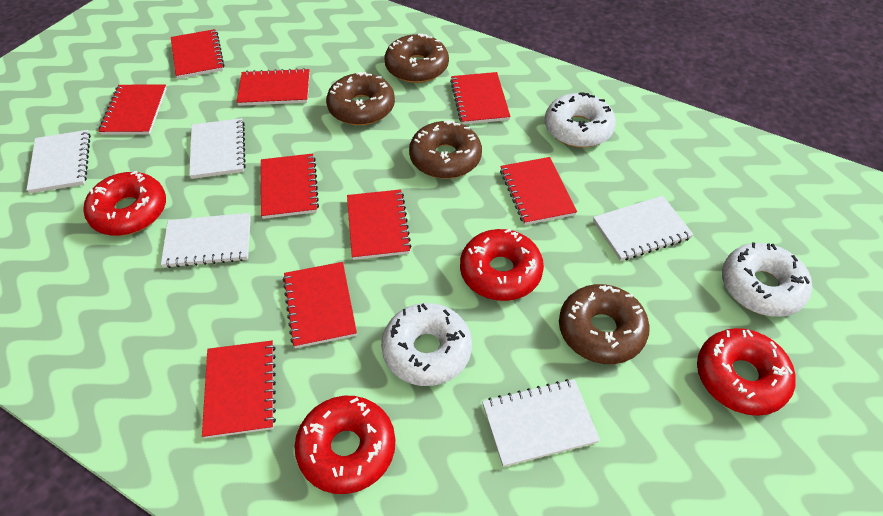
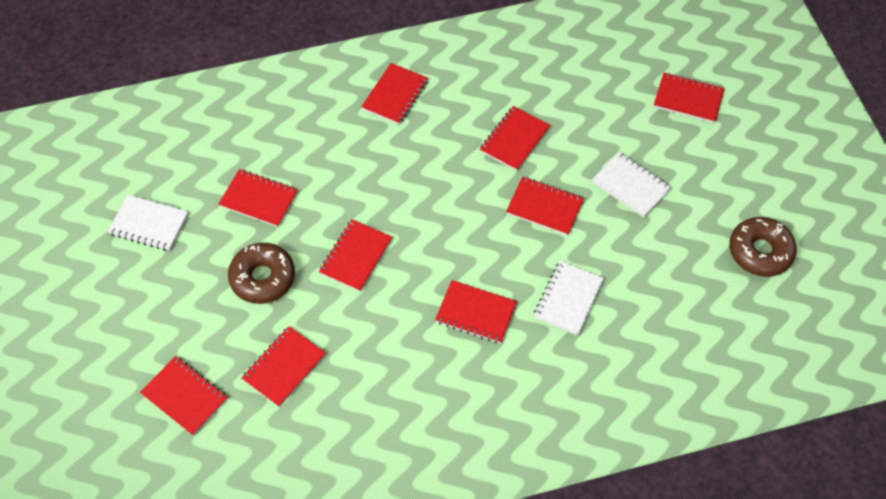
brown donut: [326,72,395,126] [384,34,449,83] [409,120,482,179] [559,284,650,364] = 4 -> [228,243,295,304] [729,217,797,277] = 2
red donut: [84,171,166,236] [294,396,395,494] [460,229,544,301] [697,328,796,416] = 4 -> none = 0
white donut: [381,303,472,386] [545,92,616,148] [722,242,812,317] = 3 -> none = 0
white notebook: [27,130,91,193] [161,213,251,268] [189,118,246,179] [482,379,600,467] [593,196,694,261] = 5 -> [108,195,188,251] [534,261,604,336] [592,152,672,218] = 3

